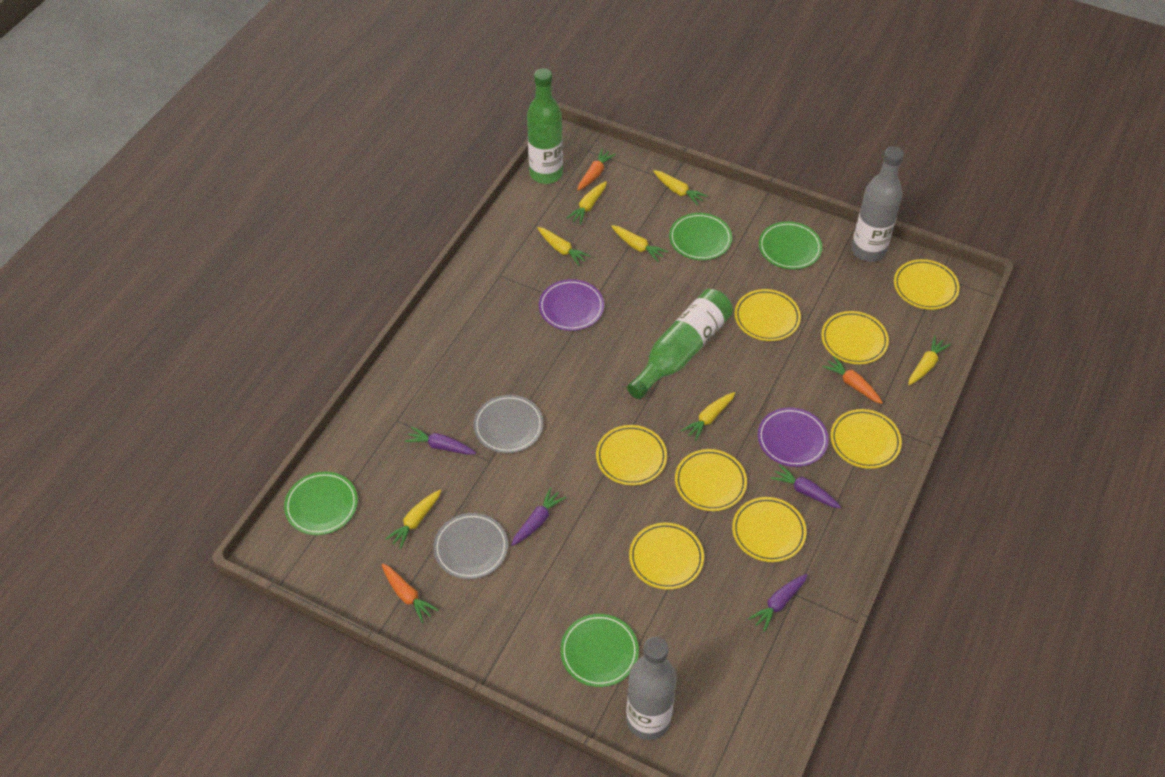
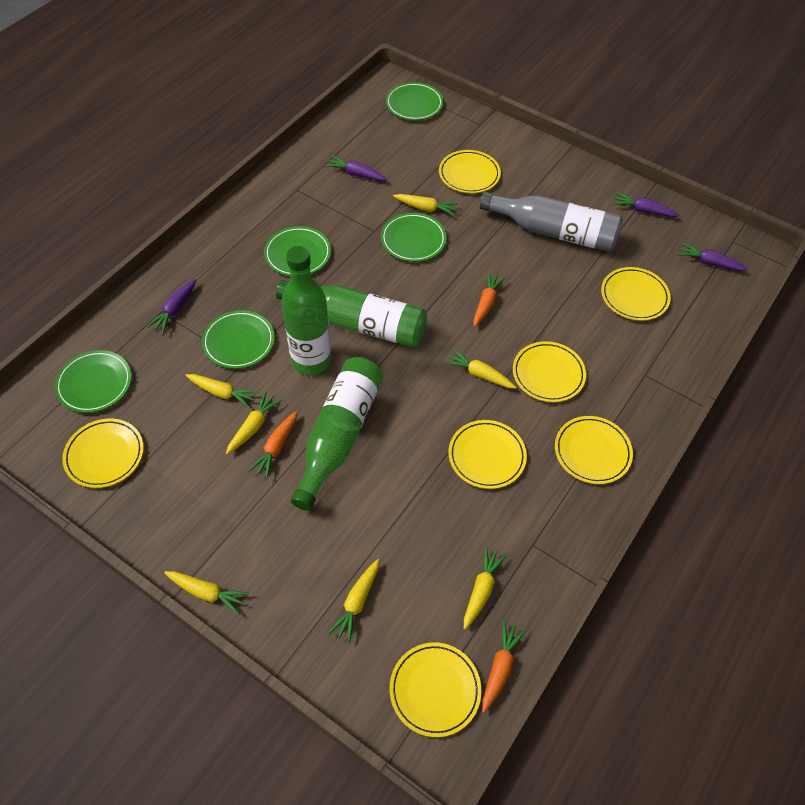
green bottle: [527,68,563,184] [627,289,733,399] = 2 -> [276,280,427,347] [282,246,331,375] [291,357,383,511] = 3
green plate: [284,472,358,535] [560,614,639,687] [669,213,732,260] [759,221,822,270] = 4 -> [55,350,132,413] [202,310,275,369] [264,226,331,276] [381,213,447,262] [386,82,444,120] = 5
grey bottle: [626,637,677,740] [851,146,904,262] = 2 -> [480,192,623,252] = 1
grey plate: [433,513,508,579] [473,395,543,453] = 2 -> none = 0
purple plate: [539,279,604,331] [758,407,829,467] = 2 -> none = 0
yellow plate: [596,425,667,485] [629,522,704,590] [675,449,747,511] [732,497,807,562] [735,289,801,341] [821,311,889,364] [831,409,902,469] [894,259,960,310] = 8 -> [62,418,144,488] [389,642,481,737] [439,150,501,193] [449,420,527,489] [513,341,586,402] [555,416,633,484] [601,267,671,321] = 7

